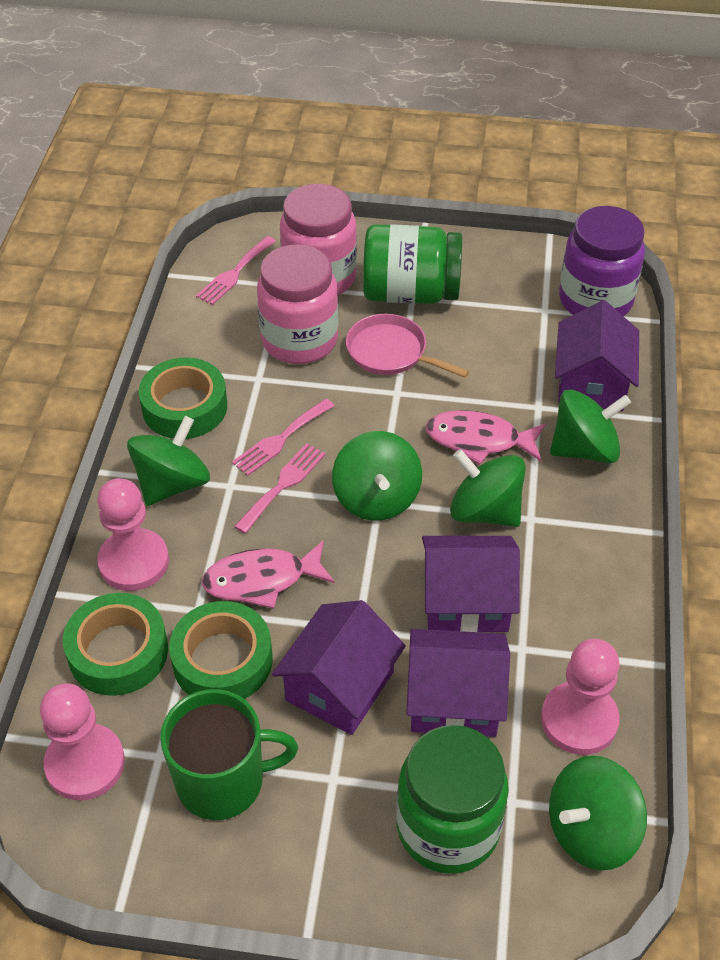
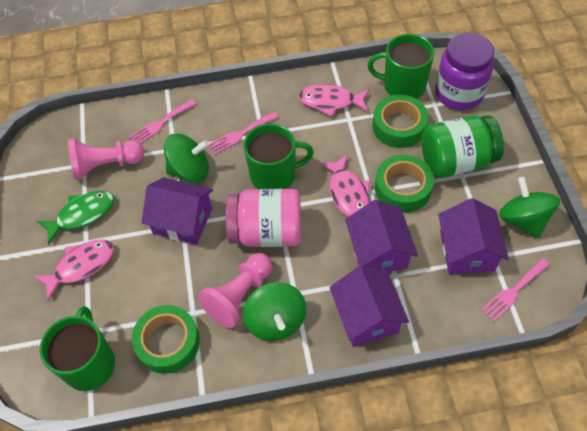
green fish: none = 0 -> [37,191,114,245] = 1
green jar: [363,224,462,304] [396,725,509,874] = 2 -> [421,115,504,178] = 1
green mug: [160,689,298,820] = 1 -> [40,306,115,391] [244,123,314,189] [368,34,434,99] = 3
green spinning top: [127,416,210,506] [332,431,422,521] [450,449,526,527] [549,756,647,870] [550,389,631,463] = 5 -> [164,134,209,183] [243,282,306,341] [499,177,560,239] = 3
pink fish: [202,540,335,609] [426,410,545,465] = 2 -> [34,239,114,301] [298,84,370,117] [319,154,370,217] = 3
pink jar: [257,244,338,364] [280,184,357,296] = 2 -> [226,189,301,247] = 1
pink pan: [346,314,469,378] = 1 -> none = 0
pink pawn: [40,683,125,800] [97,478,169,591] [541,639,620,755] = 3 -> [68,138,144,180] [198,253,272,328] = 2

